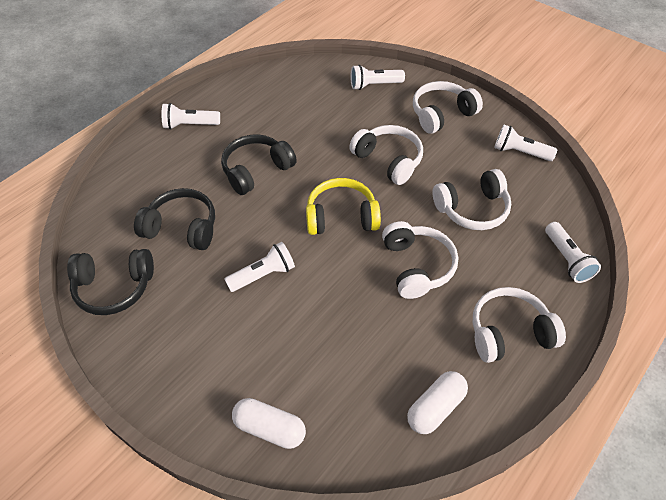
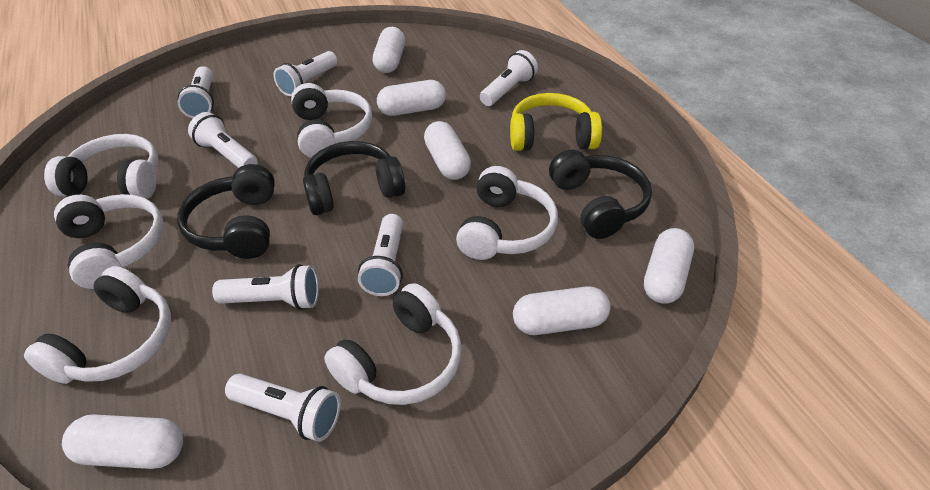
white capsule: [232,398,306,449] [407,371,468,434] = 2 -> [62,414,183,469] [373,27,405,73] [377,80,446,116] [424,121,471,180] [513,286,610,335] [644,228,694,304] = 6
white flashlight: [162,103,220,129] [225,242,295,292] [351,65,405,90] [494,125,557,161] [545,222,601,283] = 5 -> [178,66,214,118] [188,112,258,168] [212,264,319,310] [225,373,341,442] [273,51,337,96] [358,214,403,296] [480,50,538,106] = 7
white headphones: [349,125,423,185] [382,221,458,299] [413,81,483,134] [432,169,511,230] [473,287,566,363] = 5 -> [24,266,171,384] [44,134,159,199] [54,194,164,289] [291,83,372,158] [324,283,462,405] [456,166,558,260] = 6

